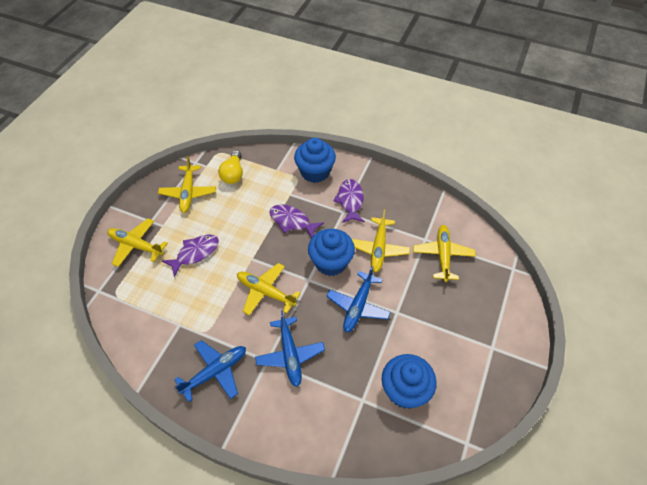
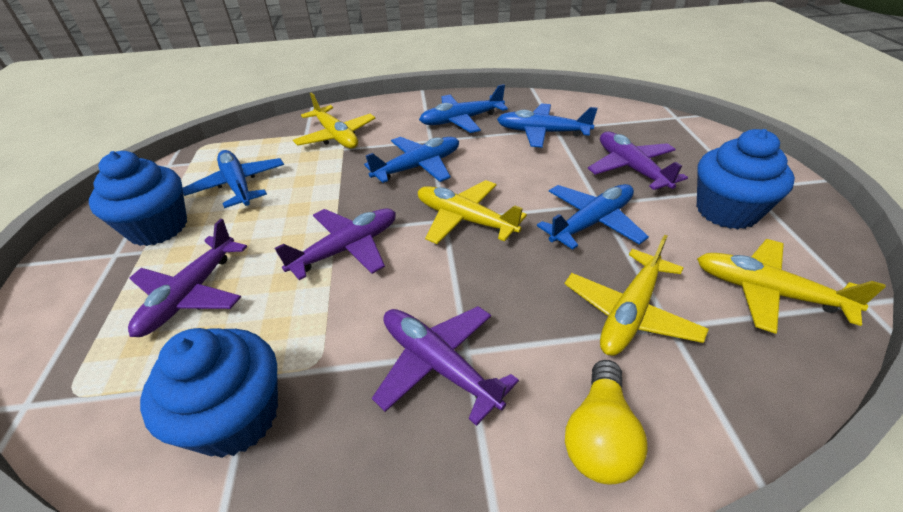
blue plane: [174,340,246,402] [255,310,325,387] [326,266,391,332] = 3 -> [182,150,284,208] [364,137,459,183] [419,84,508,133] [497,103,598,148] [537,184,649,250] = 5
purple fish: [162,234,219,277] [269,205,324,238] [333,179,365,223] = 3 -> none = 0
purple plane: none = 0 -> [128,219,247,337] [275,209,396,280] [372,306,519,426] [588,132,688,190] = 4
yellow plane: [107,218,168,267] [158,156,216,213] [237,263,301,316] [352,209,410,272] [413,225,476,282] = 5 -> [293,92,376,149] [418,180,527,244] [565,234,709,356] [697,239,886,334] = 4

